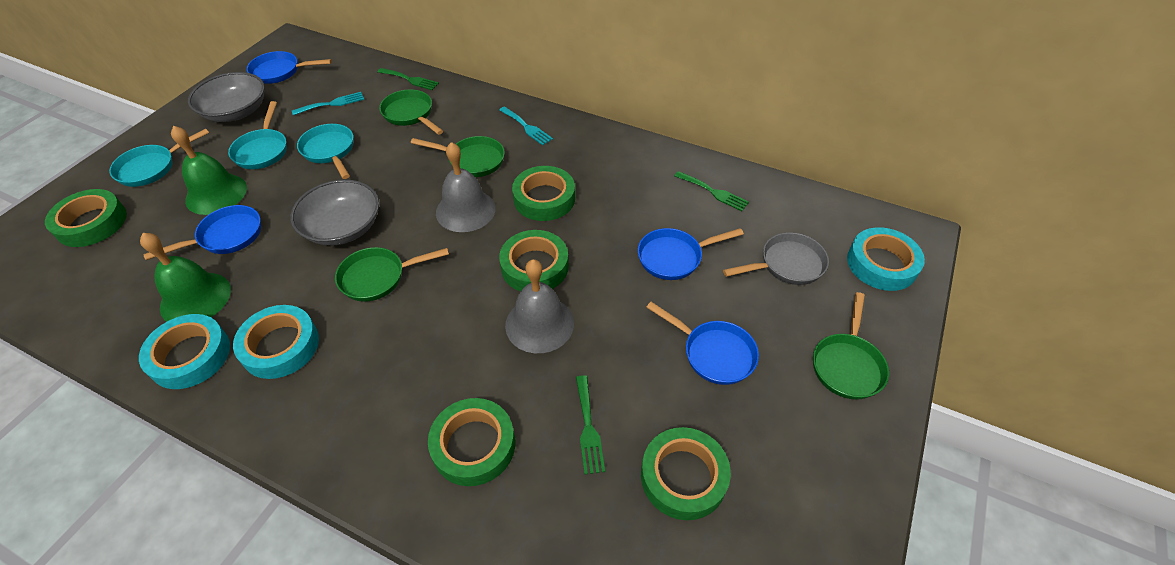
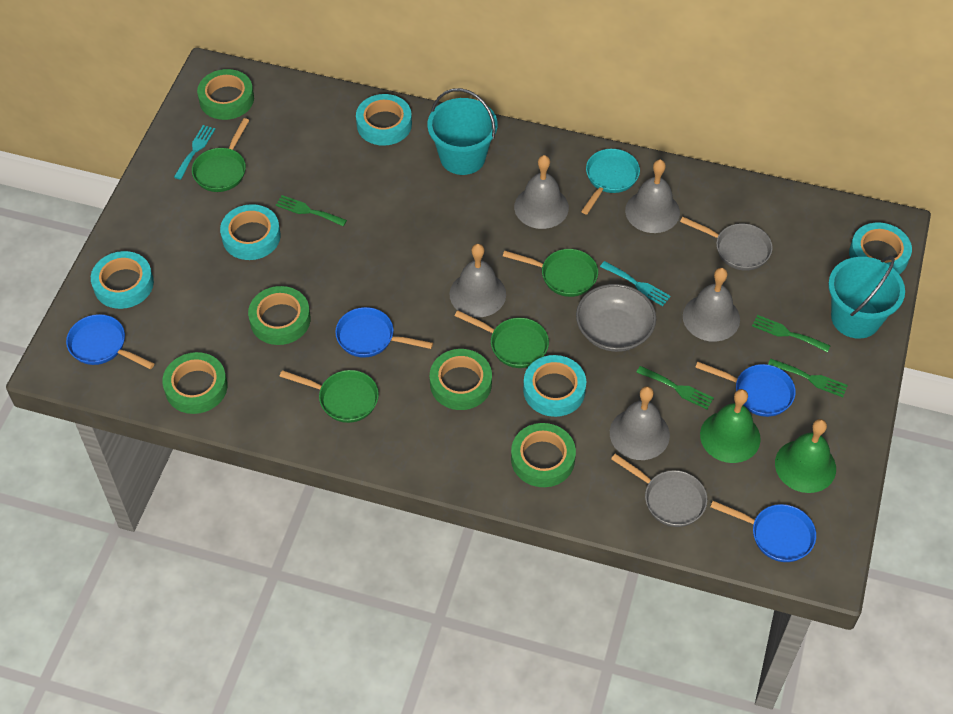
green fork: [377,68,439,90] [576,375,605,475] [675,171,749,211] = 3 -> [276,195,347,226] [636,366,714,409] [752,315,830,352] [768,359,848,397] = 4
grey bell: [436,142,496,232] [505,259,574,353] = 2 -> [450,244,506,318] [514,155,569,229] [610,386,670,460] [625,159,680,233] [683,268,740,342] = 5
grey bowl: [188,72,265,122] [290,180,379,246] = 2 -> [576,284,656,352] = 1
grey pan: [723,232,829,285] = 1 -> [611,454,707,527] [680,217,773,271] = 2
turquoise bucket: none = 0 -> [427,88,498,175] [828,256,905,339] = 2
turquoise pan: [109,128,209,187] [228,101,287,169] [297,124,354,179] = 3 -> [581,149,640,214] = 1
turquoise tape: [139,314,230,389] [233,305,319,379] [847,227,925,291] = 3 -> [91,251,154,309] [220,204,281,260] [356,94,412,146] [523,355,586,417] [849,222,912,274] = 5

